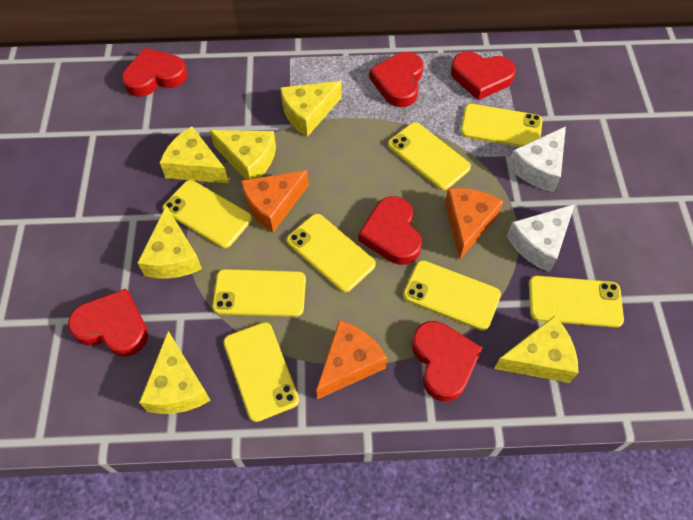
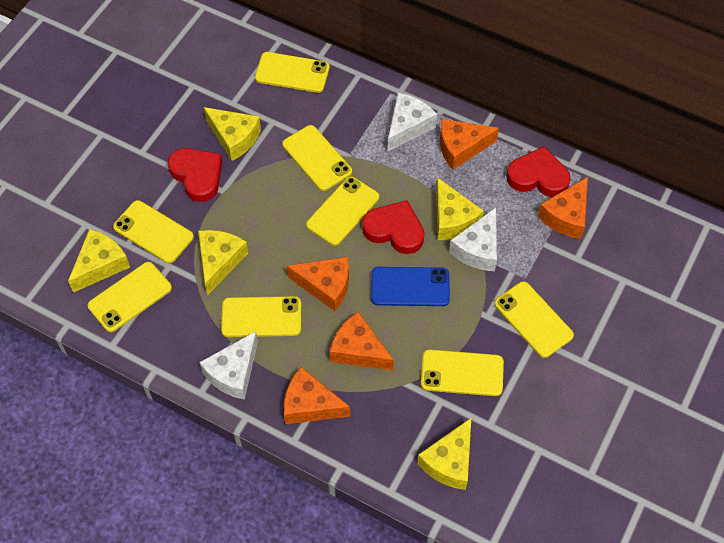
blue phone: none = 0 -> [371,267,450,306] = 1
orange cheese: [241,170,309,233] [316,320,387,399] [445,188,503,260] = 3 -> [284,367,350,424] [287,257,349,311] [330,312,394,370] [440,119,499,170] [538,177,588,239] = 5
red heart: [68,289,148,357] [122,48,188,97] [358,196,422,265] [369,52,423,107] [412,321,483,402] [451,52,516,100] = 6 -> [168,148,222,202] [362,200,424,254] [507,146,571,197] = 3
white cheese: [507,204,575,272] [508,126,566,192] = 2 -> [199,331,258,400] [388,93,437,151] [449,208,497,272] = 3
yellow cheese: [138,206,202,279] [139,331,211,414] [160,126,229,183] [210,130,276,180] [280,81,342,137] [494,316,578,383] = 6 -> [68,229,130,293] [198,230,248,295] [204,107,261,161] [417,418,471,490] [436,177,484,240] = 5

